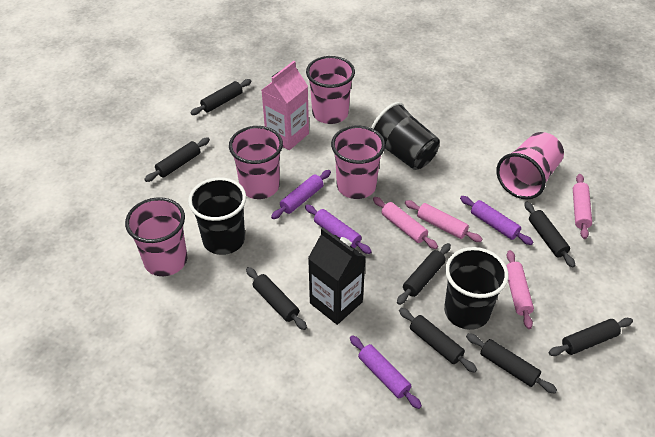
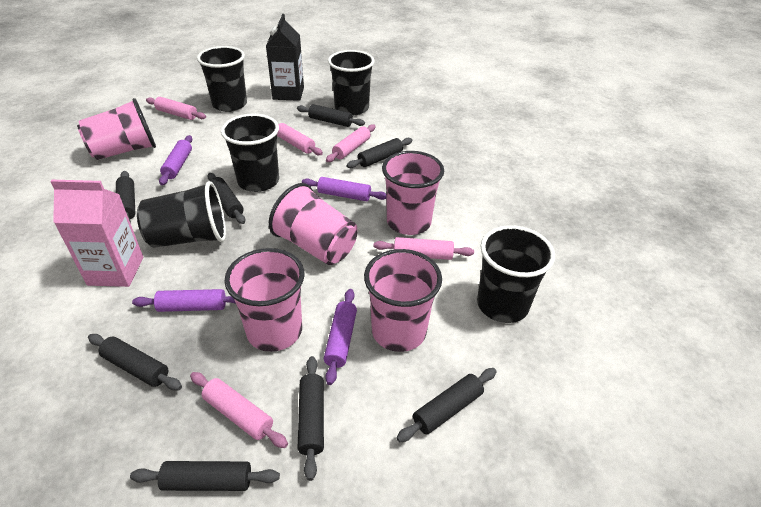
black cup: [188,177,246,255] [371,102,439,170] [444,247,509,330] = 3 -> [137,181,226,248] [197,46,247,112] [221,114,279,192] [328,50,375,116] [477,225,555,323] = 5
pink rolling pin: [373,197,438,249] [405,200,483,242] [506,250,534,329] [573,174,592,239] = 4 -> [146,97,206,120] [190,372,288,448] [277,123,323,155] [326,124,376,162] [374,237,474,260] = 5

